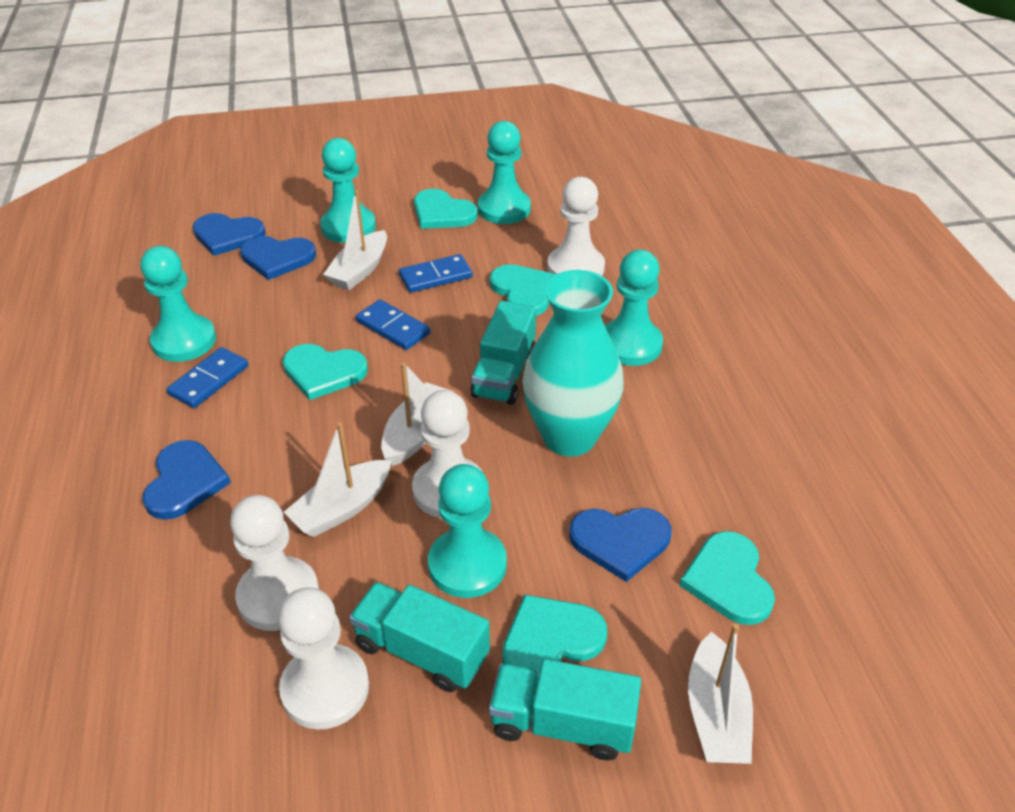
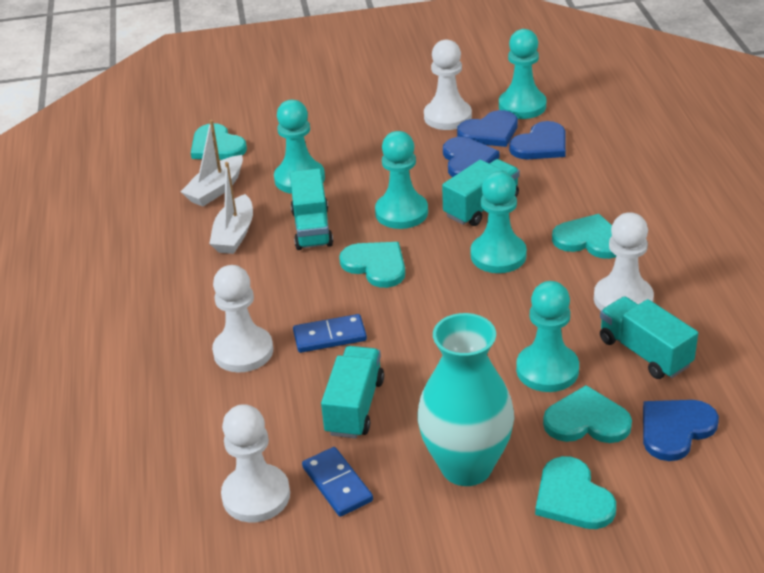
blue domino: [167,347,248,408] [356,299,430,350] [399,254,473,293] = 3 -> [293,314,367,353] [302,447,373,517] = 2
turquoise truck: [349,582,490,692] [470,301,536,405] [489,659,641,761] = 3 -> [290,169,333,250] [321,346,384,438] [442,159,520,226] [600,296,698,379] = 4
white boat: [284,422,392,537] [323,190,387,290] [381,362,454,466] [688,624,753,764] = 4 -> [181,120,243,206] [209,162,253,254] = 2

